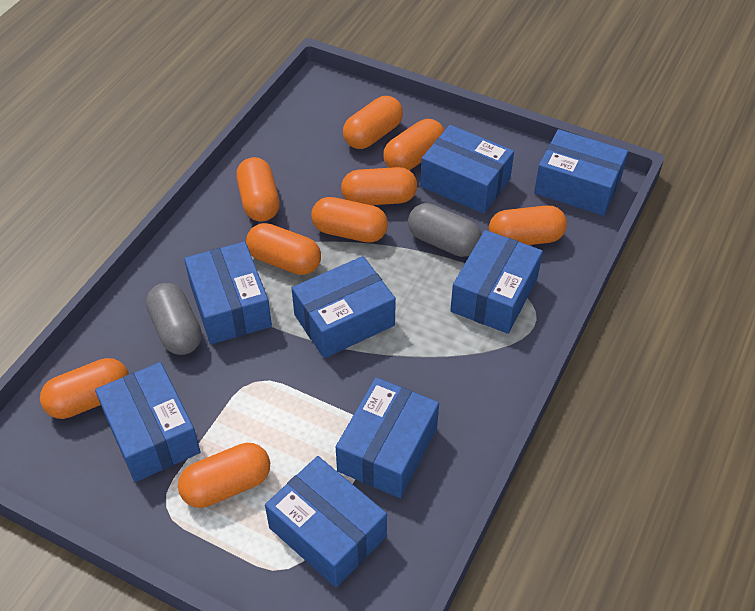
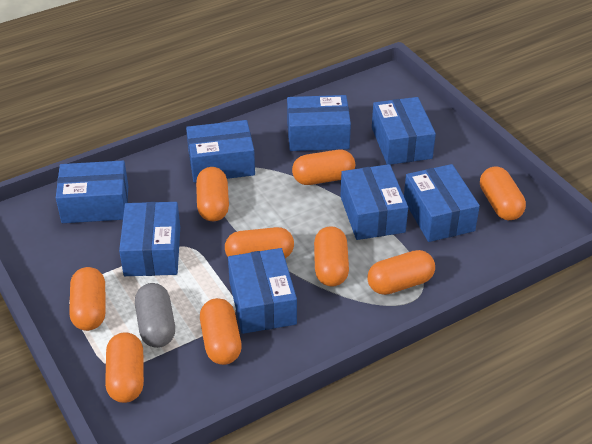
grey capsule: [146,283,202,355] [408,203,482,257] = 2 -> [135,283,175,348] = 1

